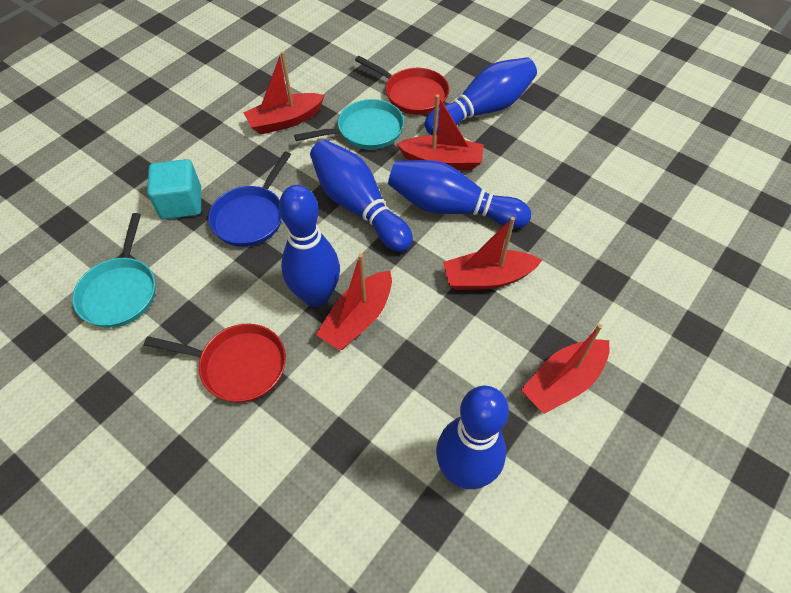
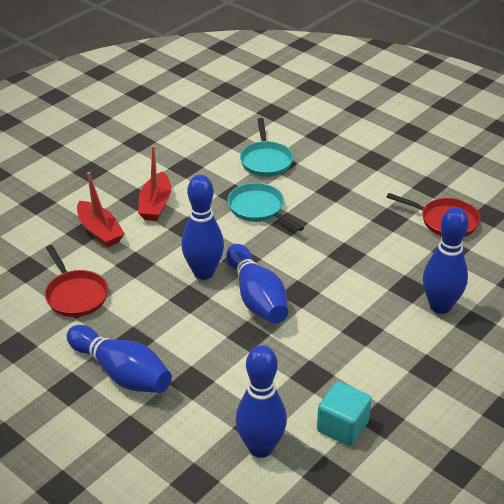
blue pan: [208,151,291,247] = 1 -> none = 0
red boat: [243,51,325,134] [316,254,392,350] [397,94,484,170] [443,217,542,290] [521,324,610,414] = 5 -> [77,172,125,247] [138,145,171,221] = 2

